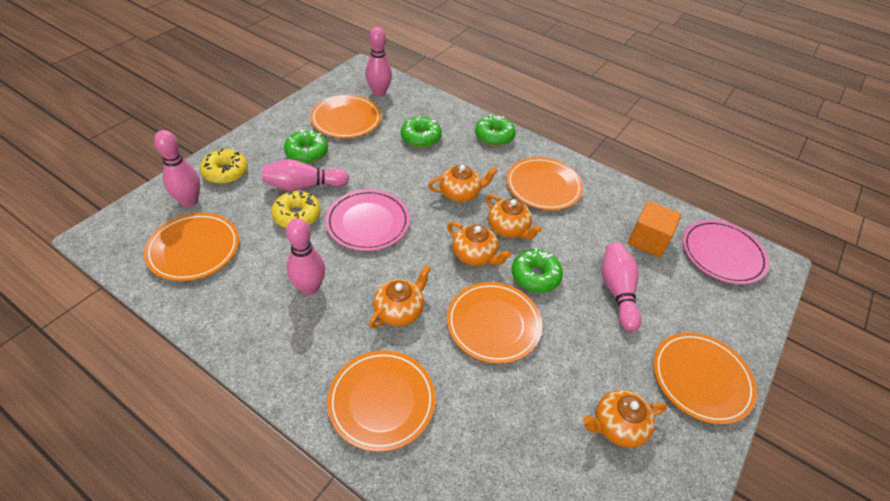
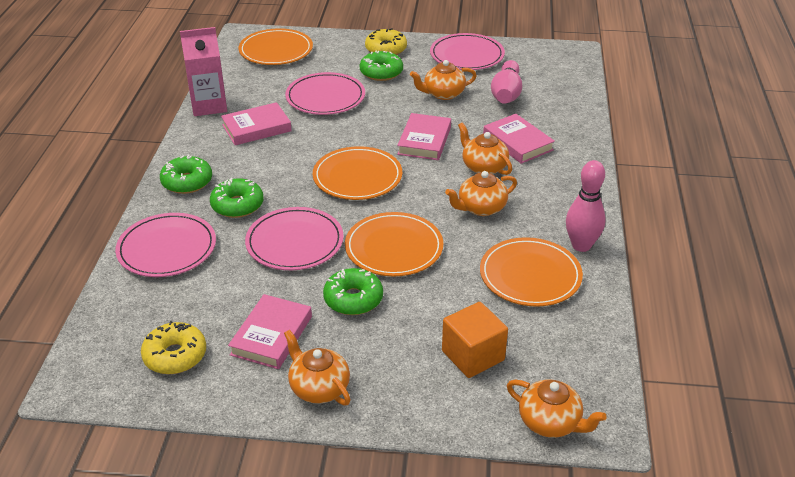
orange plate: [144,213,239,281] [310,95,381,138] [327,351,436,452] [447,282,542,364] [506,157,583,210] [653,332,757,425] = 6 -> [239,28,313,65] [313,146,402,200] [345,212,443,277] [480,237,583,307] = 4
pink book: none = 0 -> [221,102,292,145] [228,294,312,369] [397,113,451,160] [483,114,555,164] = 4
pink bowling pin: [154,130,200,207] [262,159,349,191] [286,218,325,295] [365,27,392,97] [602,242,642,332] = 5 -> [491,60,522,104] [566,160,606,252] = 2
pink carton: none = 0 -> [180,27,227,116] = 1
pink plate: [325,189,410,251] [683,220,769,284] = 2 -> [115,213,216,277] [245,207,344,270] [285,72,365,115] [430,33,505,70] = 4

